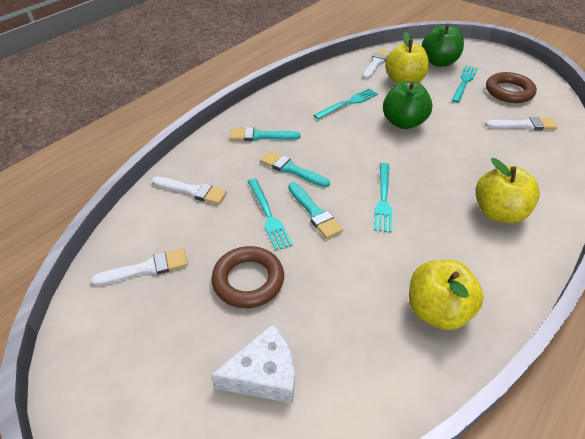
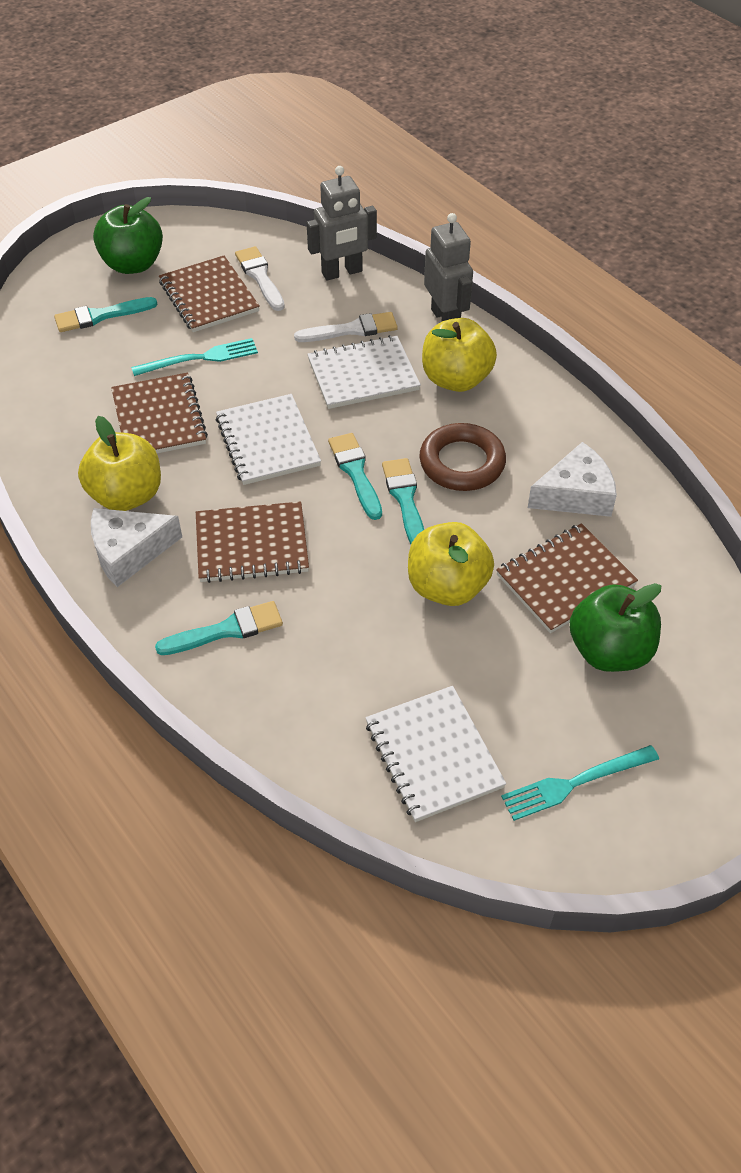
brown notebook: none = 0 -> [111,373,208,453] [159,256,260,332] [196,501,309,583] [496,523,638,633] = 4
brown ring: [211,246,284,308] [486,72,537,103] = 2 -> [420,423,506,491] = 1
grey robot: none = 0 -> [307,166,377,281] [424,213,473,321] = 2
turquoise brush: [229,127,301,141] [260,151,330,187] [288,182,343,239] = 3 -> [54,297,158,332] [155,601,283,655] [328,433,382,520] [382,458,424,544] = 4
turquoise fork: [247,178,293,250] [313,88,378,119] [374,163,392,233] [451,65,478,103] = 4 -> [131,338,258,376] [501,745,659,821] = 2
white brush: [91,248,188,286] [152,177,227,204] [362,49,391,79] [485,117,558,130] = 4 -> [235,246,285,311] [294,312,398,342] = 2
white cheese: [210,324,294,404] = 1 -> [91,508,182,587] [528,442,617,517] = 2
white notebook: none = 0 -> [216,394,321,485] [307,335,421,409] [366,686,506,822] = 3

